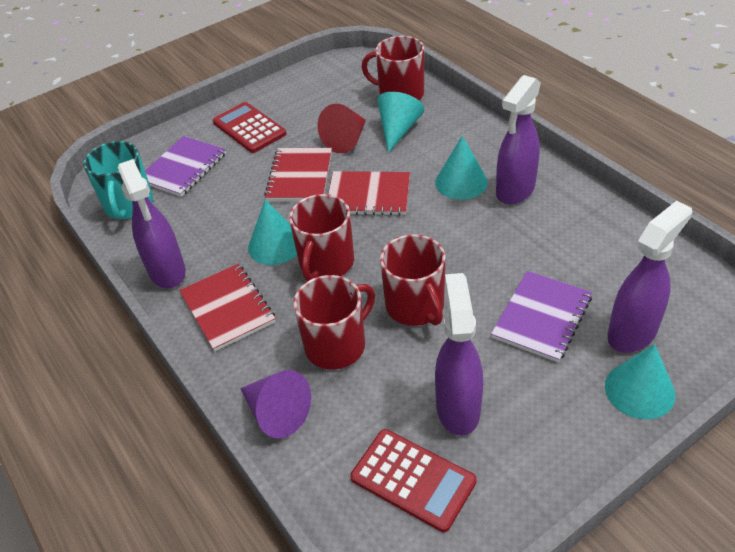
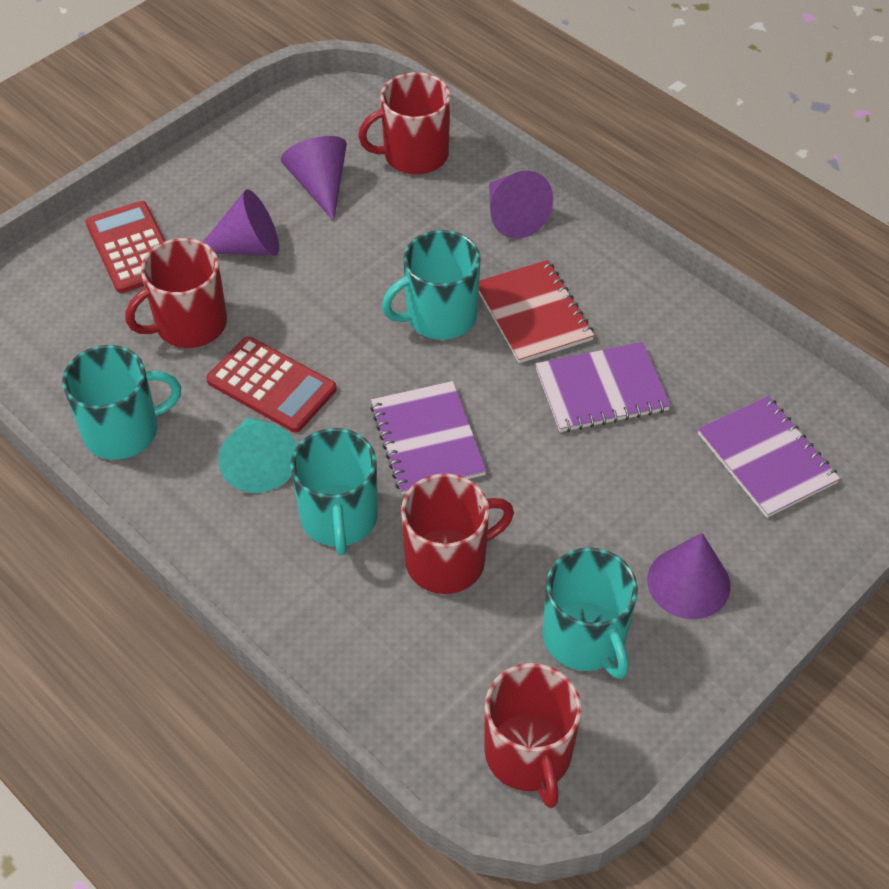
purple cone: [240,370,311,438] = 1 -> [203,189,279,255] [281,136,347,221] [489,171,553,239] [647,533,731,619] = 4
purple notebook: [145,136,226,197] [491,271,592,362] = 2 -> [370,381,487,495] [535,342,671,432] [698,396,840,518] = 3
purple spray bottle: [118,159,186,288] [435,273,483,436] [496,75,541,205] [607,201,692,353] = 4 -> none = 0
red cone: [317,104,366,153] = 1 -> none = 0
red notebook: [179,264,276,351] [264,148,332,201] [328,171,410,216] = 3 -> [479,260,594,363] = 1
turquoise cone: [248,199,297,265] [377,92,424,153] [435,136,488,200] [605,344,675,419] = 4 -> [218,417,297,493] = 1
turquoise mug: [83,141,153,219] = 1 -> [62,345,181,460] [290,428,378,556] [382,230,481,340] [543,547,638,679] = 4

